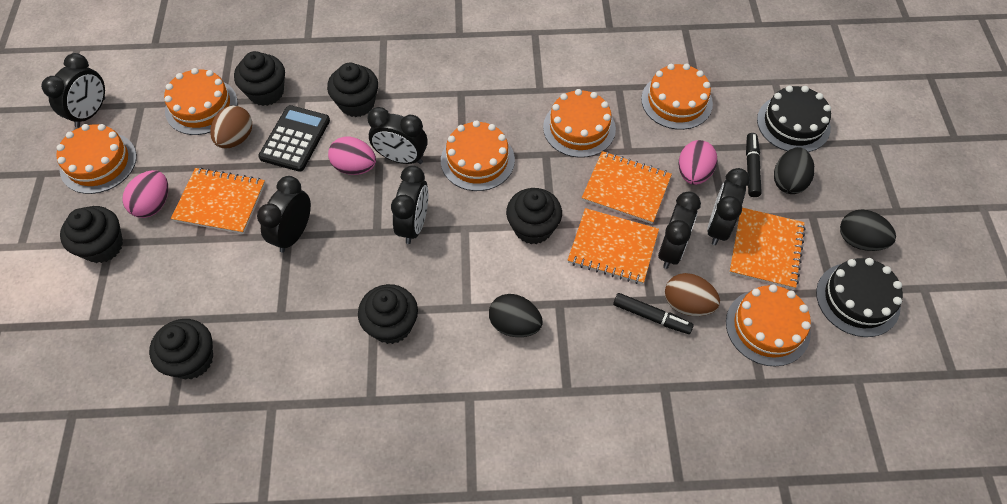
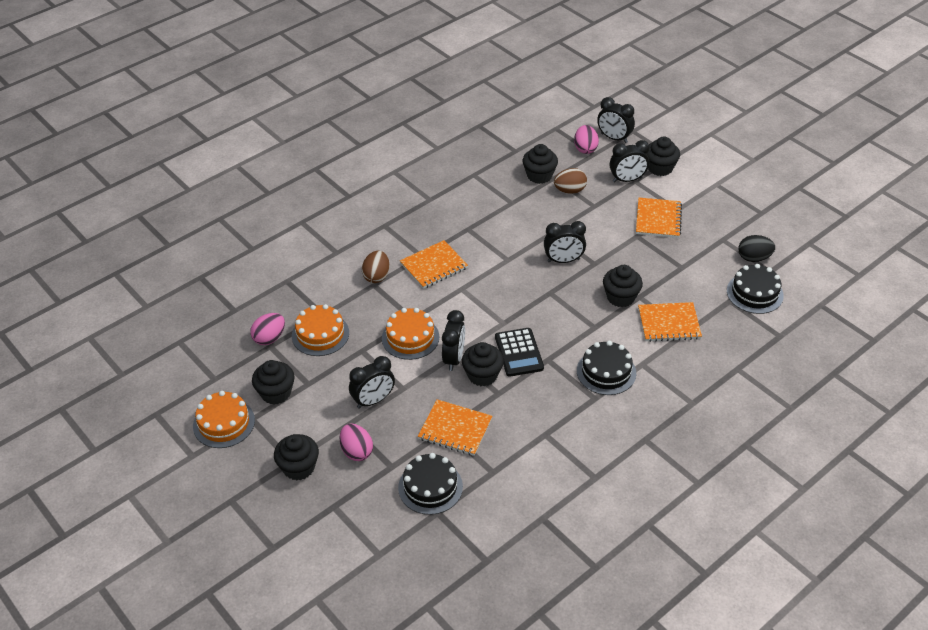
black cake: [757,86,831,152] [816,258,903,337] = 2 -> [398,453,463,515] [577,341,636,395] [727,264,784,314] = 3
black clock: [41,53,105,128] [257,176,311,253] [367,107,428,164] [391,165,428,244] [658,191,701,269] [707,168,750,245] = 6 -> [349,356,395,409] [442,310,465,371] [544,221,586,263] [597,97,635,143] [610,140,649,182] = 5
black egg: [489,294,543,337] [774,147,814,194] [840,209,896,251] = 3 -> [739,235,775,262] = 1
black marker: [613,293,694,334] [746,133,762,197] = 2 -> none = 0
orange cake: [56,124,137,194] [164,68,238,135] [441,120,515,191] [543,89,616,158] [641,64,713,130] [726,284,811,367] = 6 -> [193,391,255,448] [292,304,349,356] [382,308,439,360] = 3

